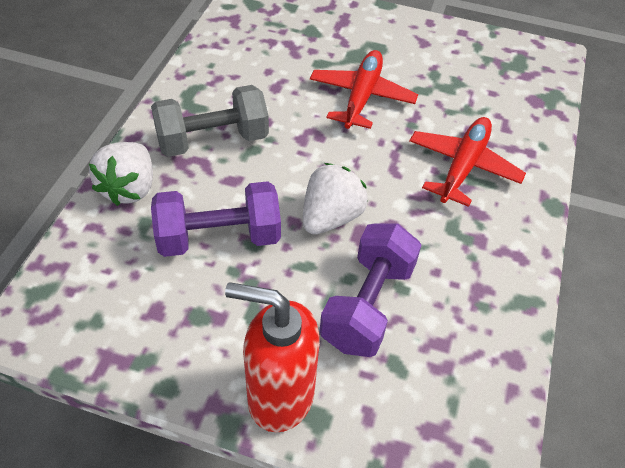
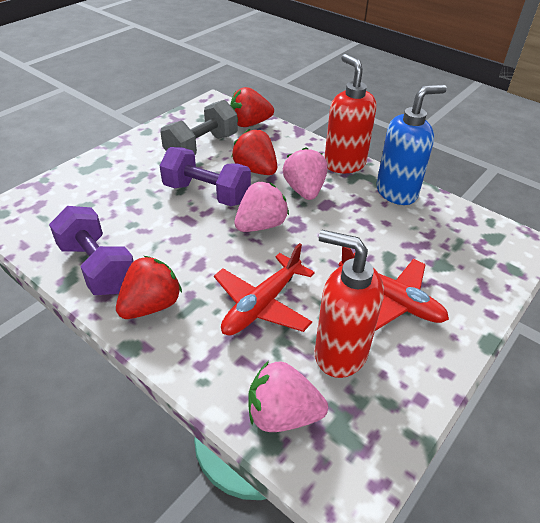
blue soap dispenser: none = 0 -> [376,85,447,205] = 1
pink strawberry: none = 0 -> [234,181,289,232] [248,361,328,432] [283,147,327,200] = 3
red soap dispenser: [225,282,320,432] = 1 -> [315,230,384,378] [325,54,377,173] = 2
red strawberry: none = 0 -> [116,256,182,319] [230,87,274,127] [231,129,277,175] = 3
white strawberry: [89,142,153,206] [303,163,368,234] = 2 -> none = 0

